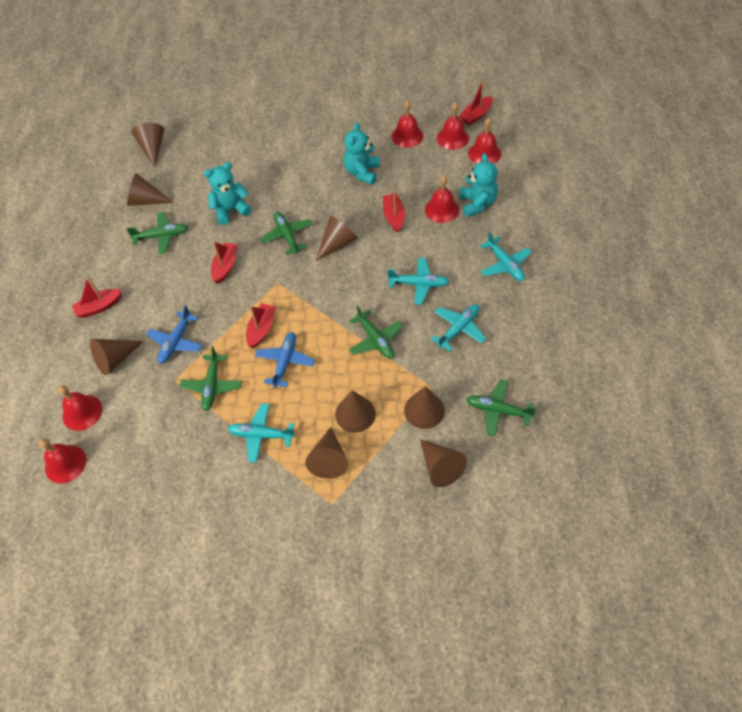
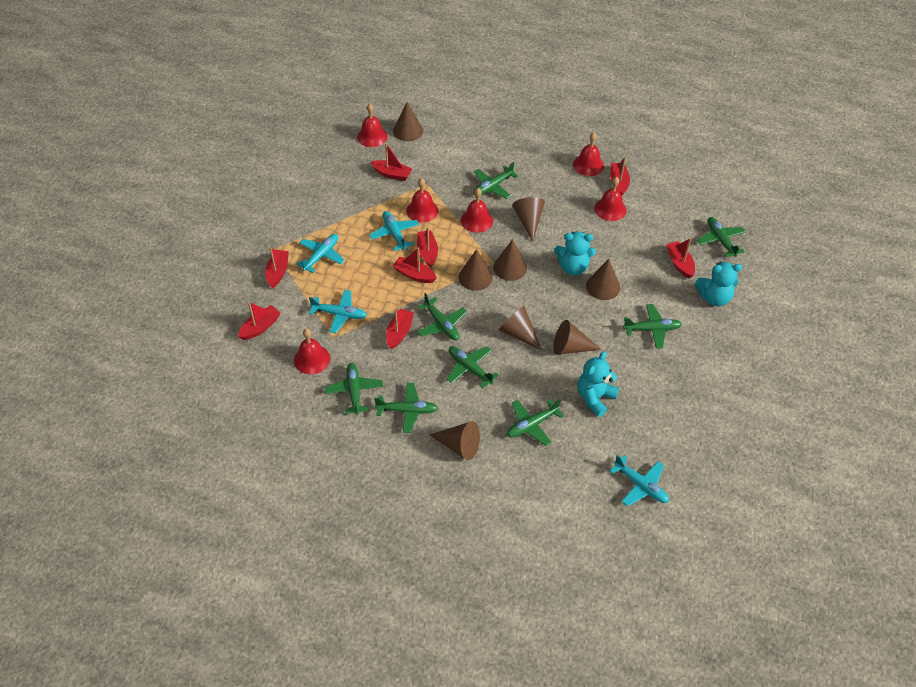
blue plane: [146,305,202,364] [255,332,315,388] = 2 -> none = 0
green plane: [126,212,188,254] [180,346,242,411] [260,212,312,255] [349,306,403,359] [466,379,536,437] = 5 -> [325,363,383,415] [374,383,438,433] [417,293,467,340] [446,346,499,388] [473,162,519,199] [507,399,564,446] [623,304,682,349] [697,217,746,257] = 8
red boat: [72,276,122,318] [211,241,238,284] [246,303,276,348] [383,189,405,232] [459,79,493,125] = 5 -> [238,302,281,340] [265,247,289,288] [371,143,412,181] [386,308,414,349] [393,247,437,283] [417,227,438,268] [610,156,630,195] [666,238,695,279] = 8

